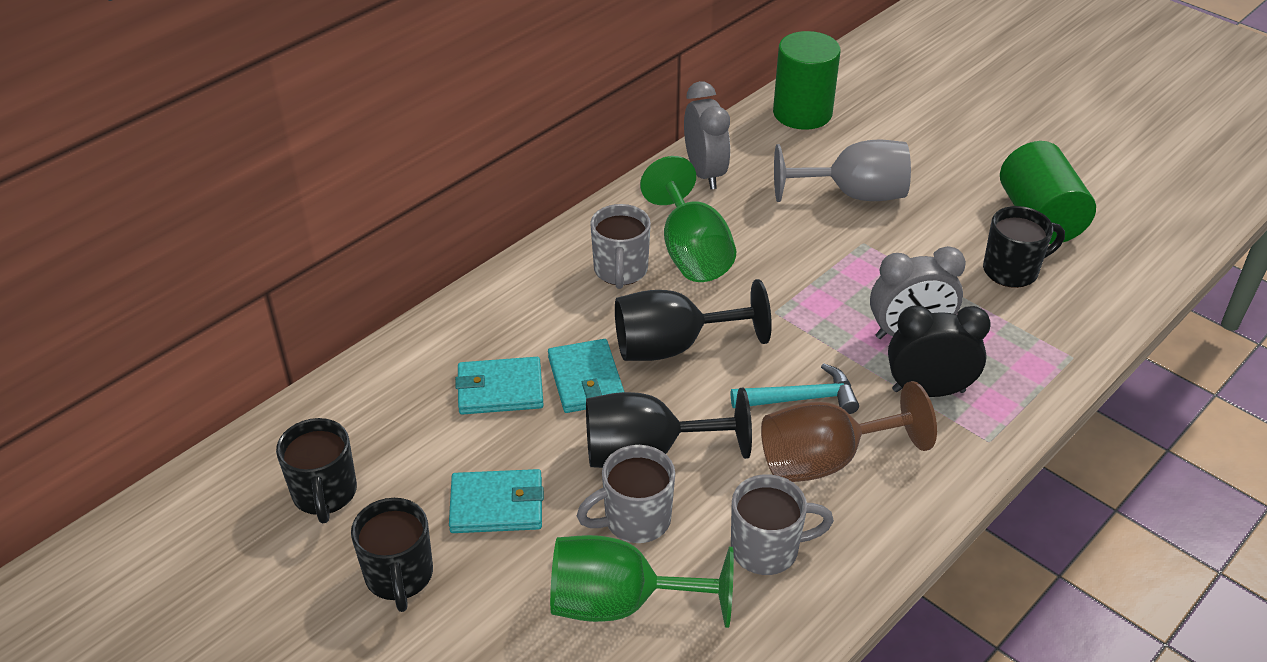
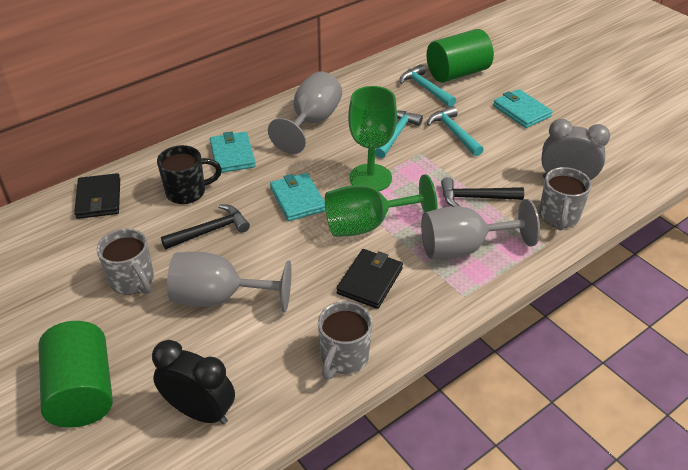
black goblet: [586,388,752,468] [615,279,772,361] = 2 -> none = 0
black hammer: none = 0 -> [161,204,250,249] [441,177,524,207] = 2
black mug: [276,418,357,524] [351,498,433,612] [983,206,1065,288] = 3 -> [157,145,222,204] = 1
black wallet: none = 0 -> [74,173,120,219] [336,249,403,309] = 2
brown goblet: [761,381,937,482] = 1 -> none = 0
grey clock: [684,81,730,189] [870,246,966,339] = 2 -> [541,119,610,180] = 1
grey goblet: [774,140,911,202] = 1 -> [167,251,291,312] [268,71,342,154] [421,199,540,259] = 3
turquoise hammer: [731,363,859,414] = 1 -> [375,111,423,158] [400,64,456,107] [427,106,484,156] = 3

